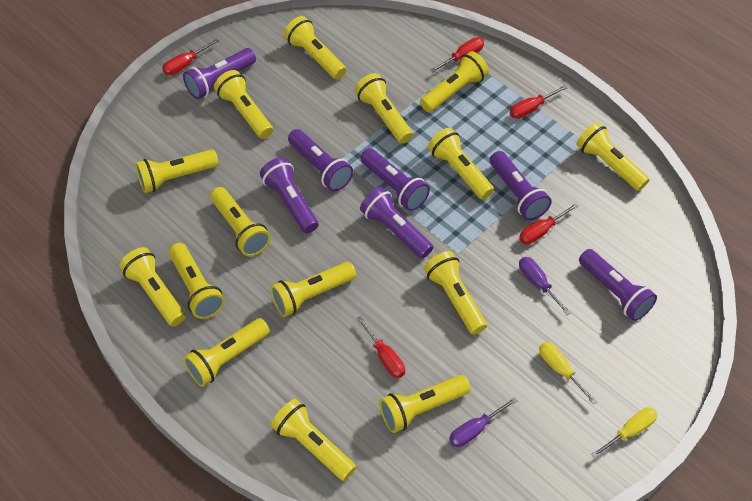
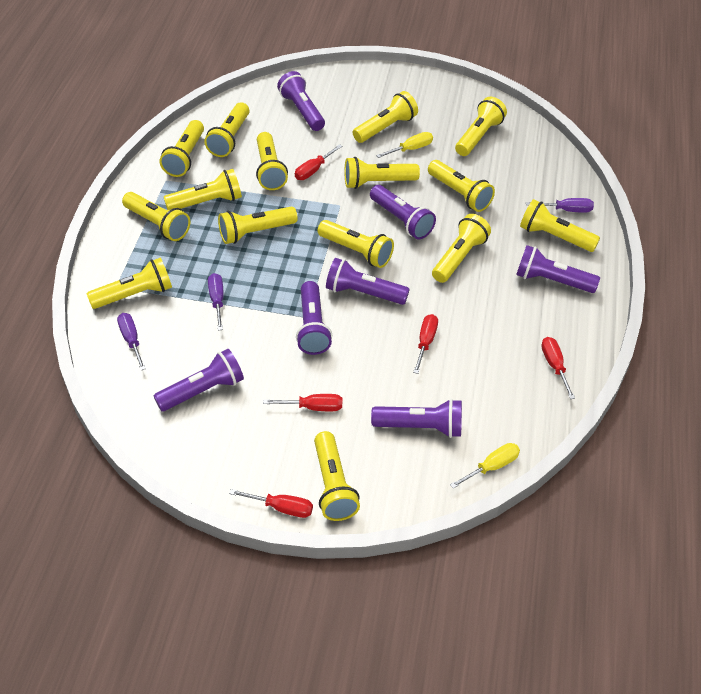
purple screwdriver: [449,397,518,447] [519,257,571,315] = 2 -> [117,313,146,370] [208,273,224,330] [526,198,594,213] = 3

